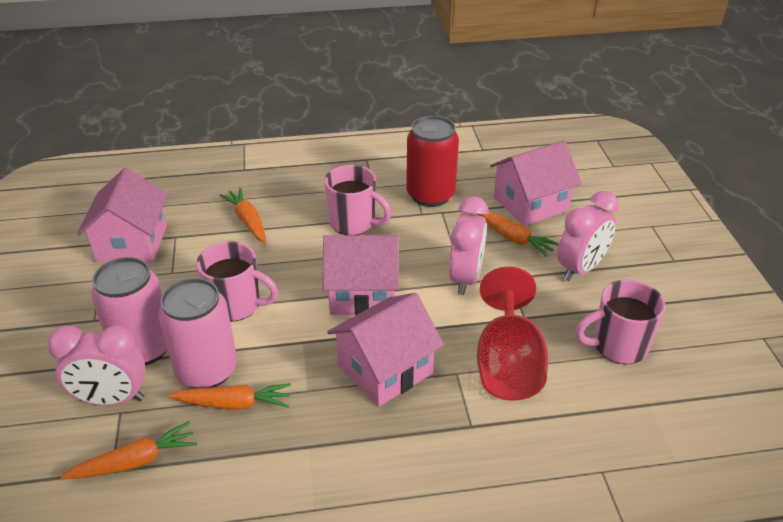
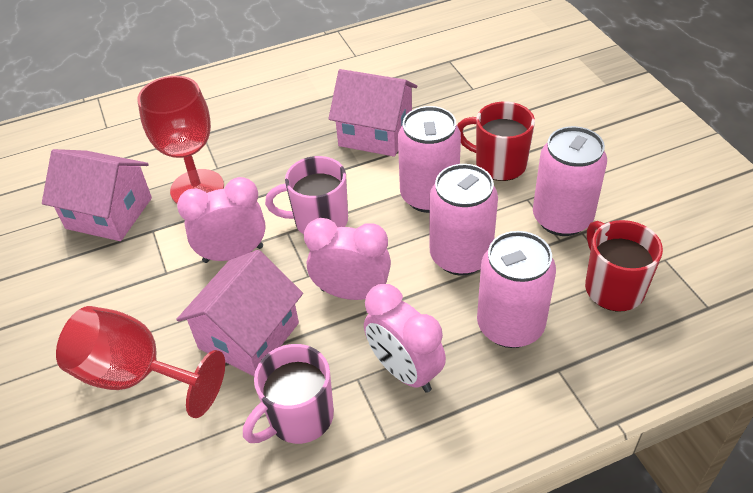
orange carrot: [61,421,197,479] [168,383,291,410] [220,188,267,243] [477,211,559,257] = 4 -> none = 0
pink can: [91,257,167,365] [158,278,237,389] = 2 -> [398,106,461,213] [430,164,498,276] [477,231,556,348] [533,126,607,236] = 4
pink house: [77,168,168,262] [323,235,399,316] [327,293,444,407] [490,141,582,226] = 4 -> [42,149,152,241] [176,250,303,376] [328,69,417,157] = 3
pink mug: [196,241,278,322] [324,165,391,235] [576,280,665,364] = 3 -> [243,344,334,444] [265,156,348,234] = 2
red can: [406,116,459,207] = 1 -> none = 0
red goblet: [477,266,548,401] = 1 -> [56,306,225,418] [138,76,224,204] = 2
red mug: none = 0 -> [457,101,535,181] [585,220,663,311] = 2

